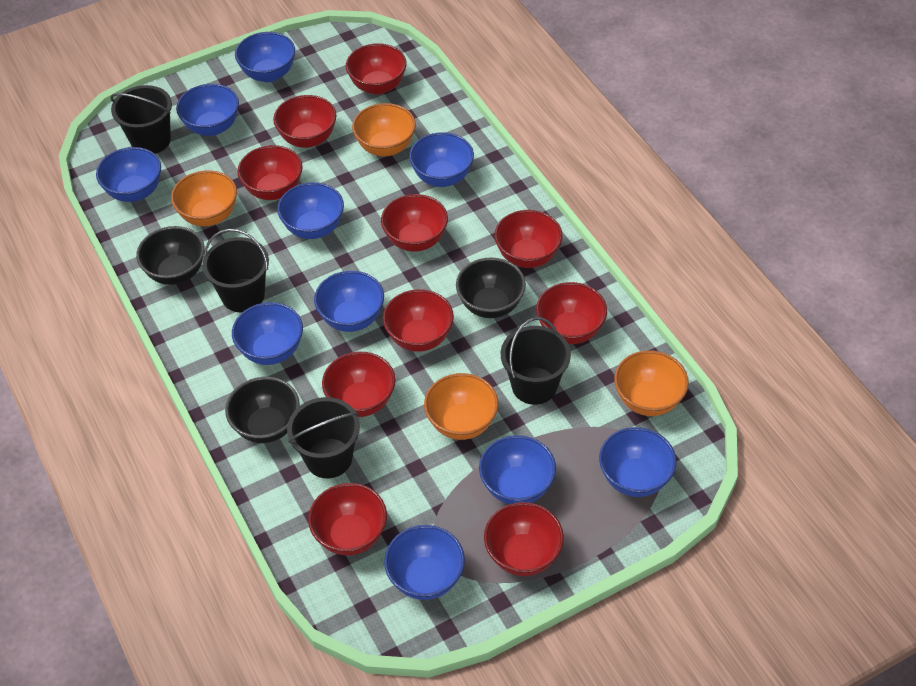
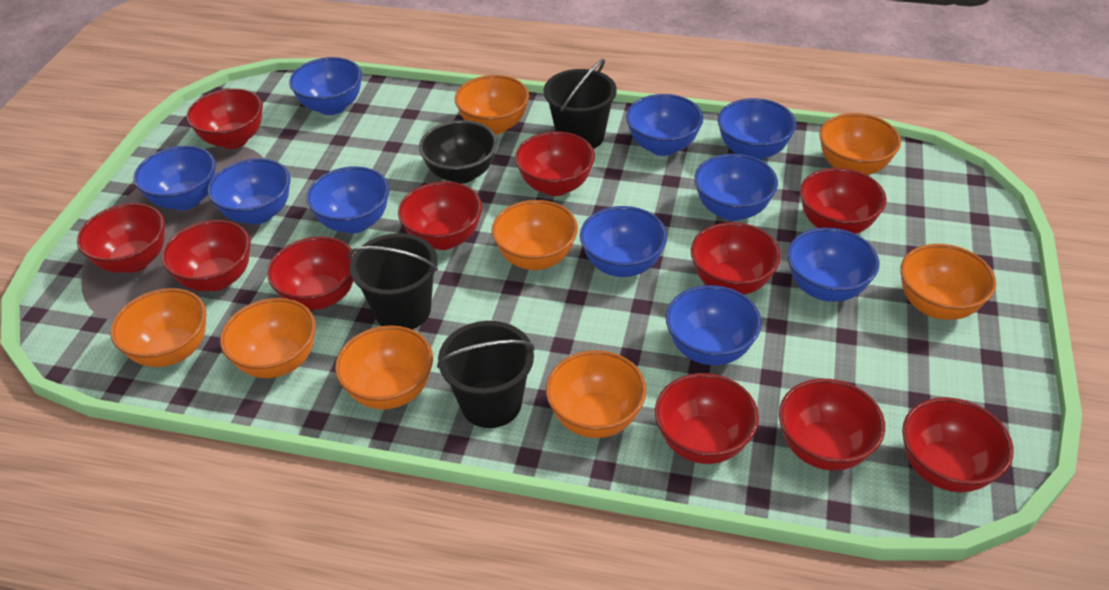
black bowl: [136,226,205,285] [225,377,300,443] [456,258,526,318] = 3 -> [419,120,498,184] = 1
black bucket: [110,85,172,154] [202,229,269,312] [287,397,360,478] [501,317,571,405] = 4 -> [348,233,438,329] [437,321,535,428] [544,59,617,149] = 3
orange bowl: [171,170,237,226] [352,103,416,156] [424,373,498,440] [614,350,689,416] = 4 -> [110,288,206,367] [220,298,316,378] [335,325,433,410] [455,75,529,135] [491,200,578,270] [546,350,646,438] [819,113,901,175] [900,244,996,320] = 8
red bowl: [237,145,303,200] [273,95,336,148] [308,483,387,555] [322,352,395,417] [346,43,407,95] [381,194,448,252] [383,289,454,352] [484,502,564,576] [494,210,563,268] [536,282,607,344] = 10 -> [77,203,165,273] [162,220,251,291] [186,89,263,149] [267,236,355,310] [398,181,482,250] [515,131,595,196] [655,373,759,464] [691,222,781,295] [779,379,885,471] [800,168,887,234] [902,397,1014,492] = 11

